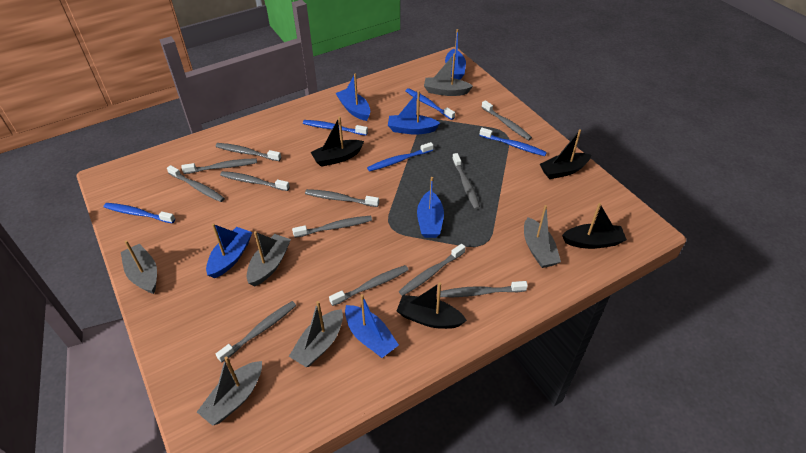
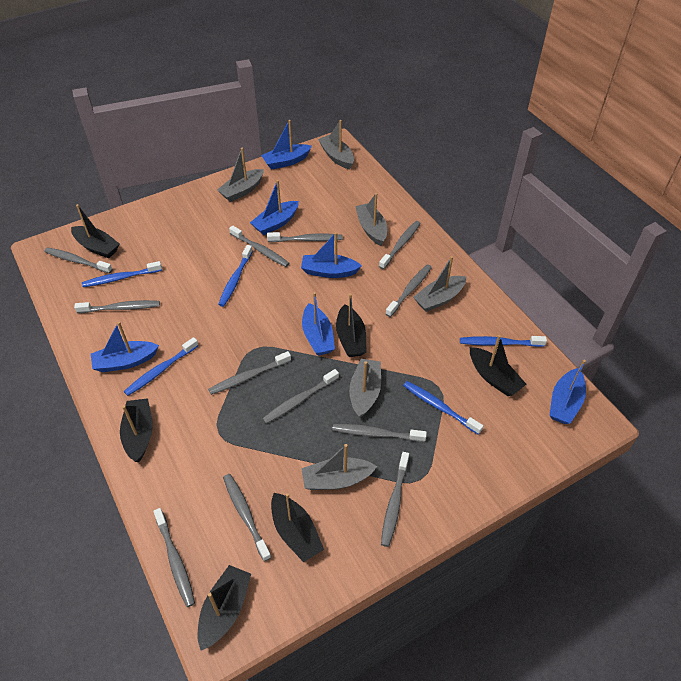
black boat: [311,117,364,167] [397,282,467,329] [540,129,591,179] [562,203,627,249] = 4 -> [71,204,120,258] [120,398,153,462] [197,565,251,651] [271,493,324,562] [336,294,366,357] [470,335,527,396] = 6

